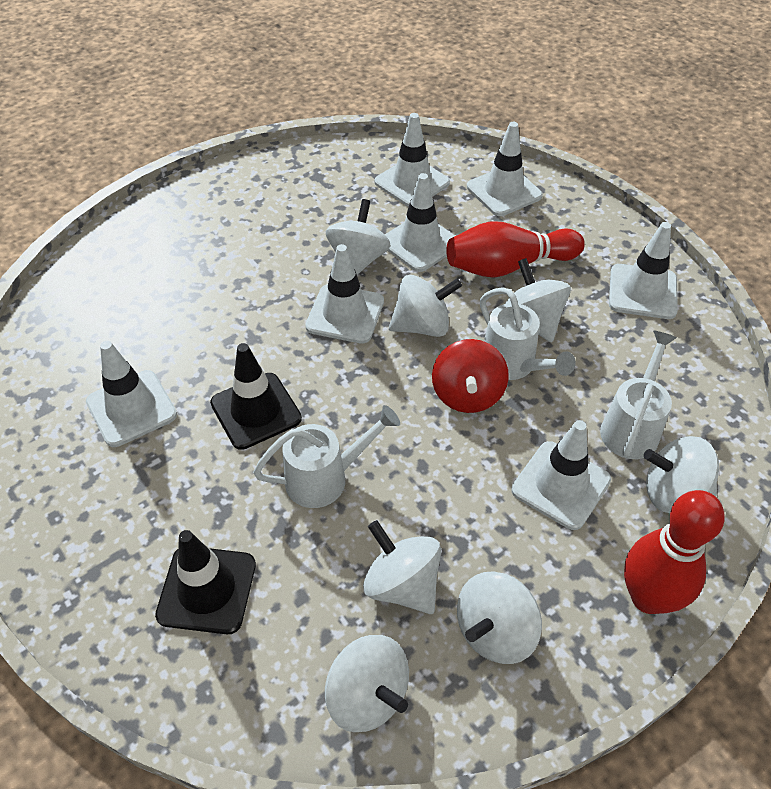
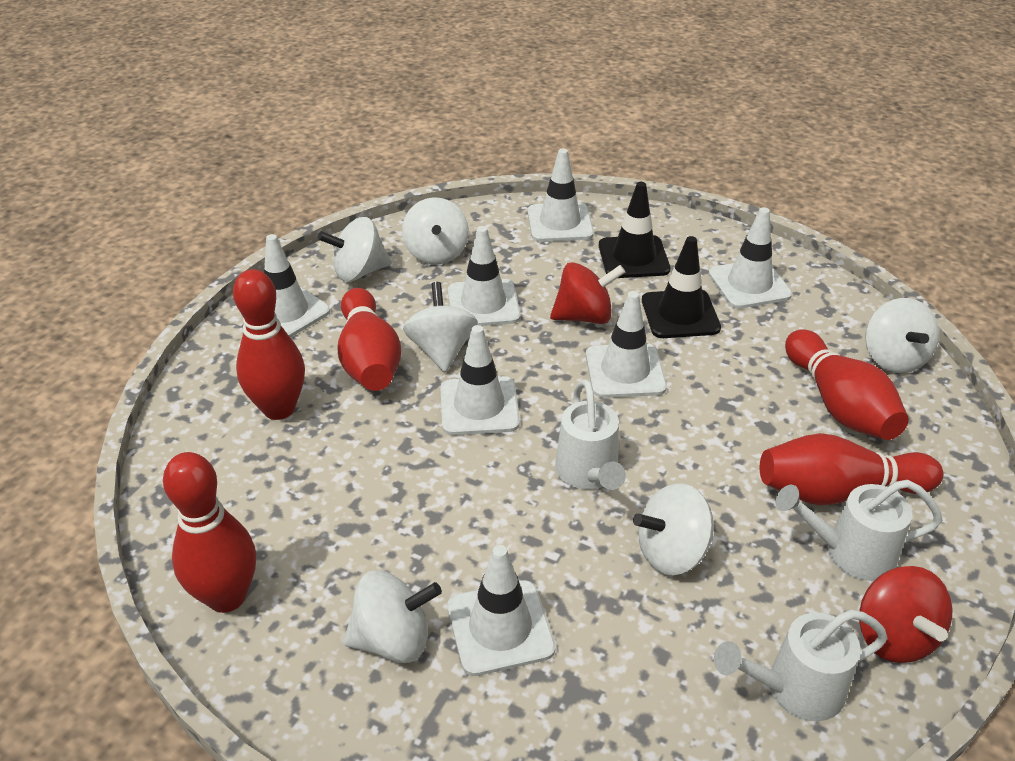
red bowling pin: [446,221,585,278] [624,490,725,614] = 2 -> [163,452,256,613] [233,269,305,420] [338,288,401,391] [760,433,943,505] [785,330,909,440] = 5
red spinning top: [432,339,509,413] = 1 -> [550,262,625,324] [859,566,952,663] = 2
white spinning top: [325,199,391,275] [325,635,409,732] [363,520,441,614] [389,275,462,337] [457,571,542,664] [505,258,571,342] [644,436,719,513] = 7 -> [318,217,392,282] [343,570,442,663] [402,197,469,265] [403,282,478,372] [633,483,714,575] [865,298,939,373] = 6

